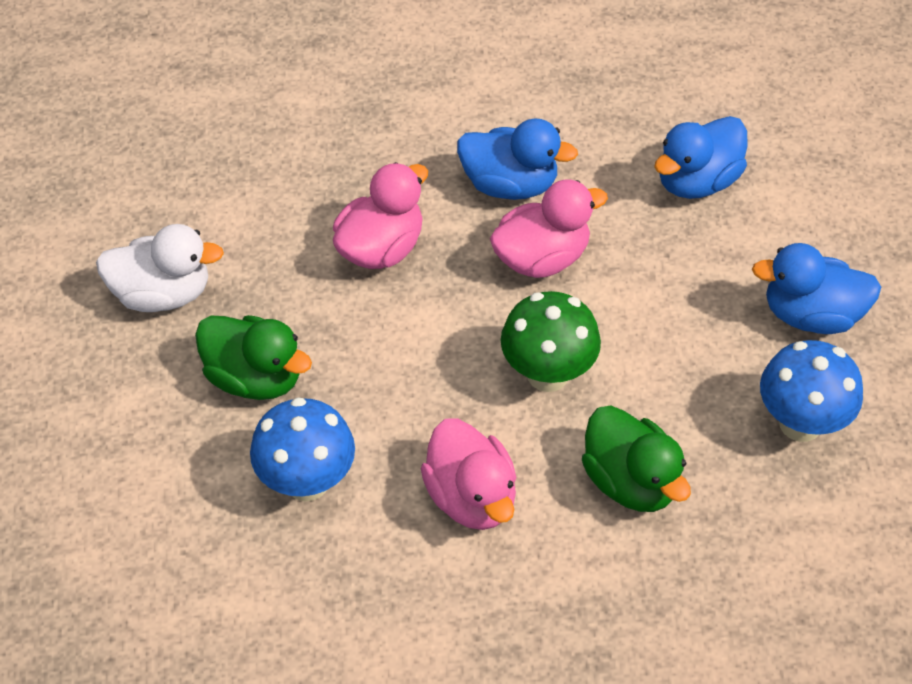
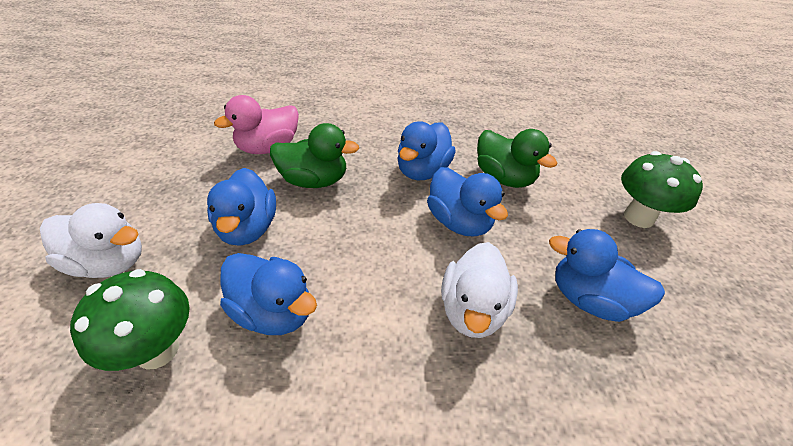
blue duck: [457,118,578,200] [654,116,748,199] [752,243,881,334] = 3 -> [207,168,276,245] [220,253,317,335] [397,121,456,180] [427,167,508,236] [549,229,665,322] = 5
blue mushroom: [250,397,355,501] [760,340,863,442] = 2 -> none = 0
green mushroom: [501,291,601,392] = 1 -> [70,269,190,371] [621,151,703,228] = 2
pink duck: [333,162,428,269] [421,418,517,530] [490,179,608,278] = 3 -> [214,95,299,154] = 1
white duck: [96,224,224,312] = 1 -> [40,203,142,278] [441,242,518,338] = 2

